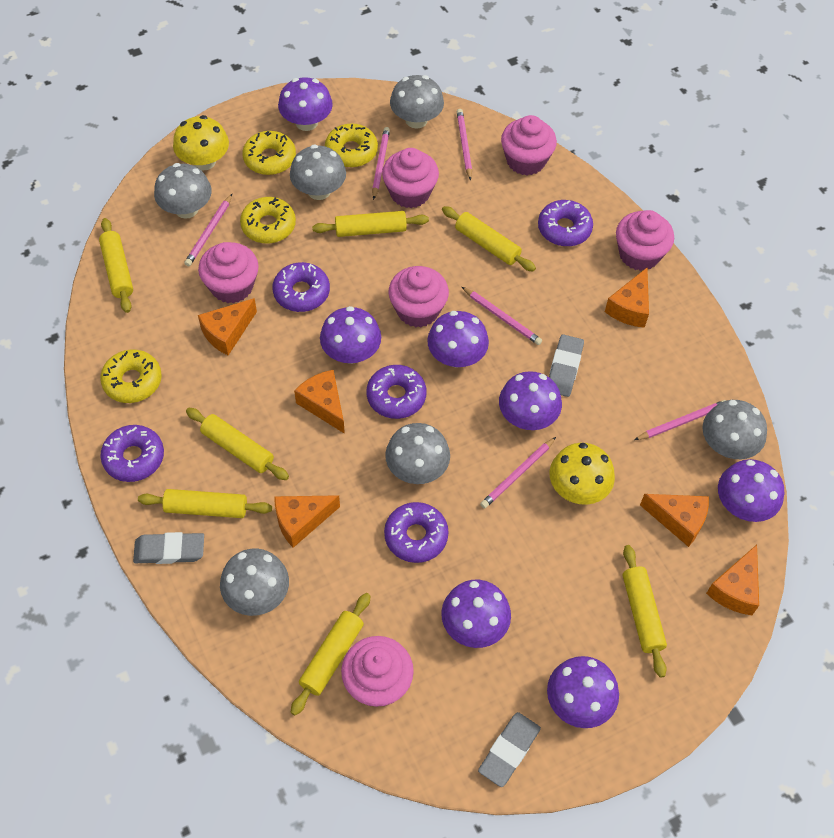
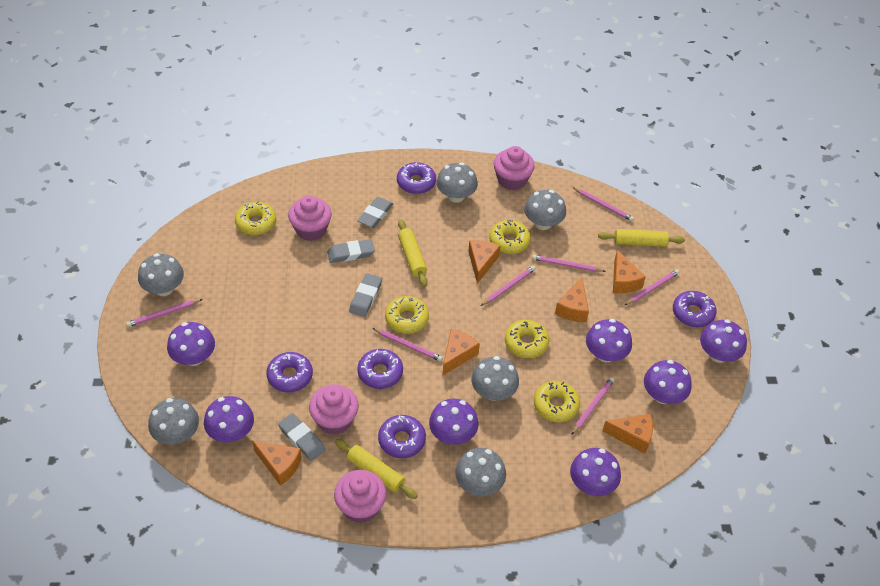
grey eraser: [133,532,204,564] [478,712,541,787] [549,334,584,397] = 3 -> [278,413,326,461] [327,239,375,263] [349,273,382,317] [357,197,393,228] = 4
pink cupcake: [198,242,259,303] [341,636,414,707] [382,148,439,208] [389,266,449,327] [501,115,557,175] [616,210,674,271] = 6 -> [288,195,332,241] [309,384,359,435] [334,470,386,523] [494,146,535,190] = 4
pink pencil: [184,194,232,266] [372,127,390,200] [457,109,472,181] [462,287,542,345] [480,437,556,509] [634,400,727,440] = 6 -> [126,299,203,327] [372,328,443,362] [481,266,536,306] [532,255,605,272] [571,377,614,435] [573,187,634,222] [625,269,680,305] = 7
yellow donut: [100,349,162,403] [240,197,296,244] [242,131,296,175] [325,124,378,167] = 4 -> [235,201,276,235] [385,296,429,334] [489,220,531,254] [505,320,549,358] [534,381,580,422] = 5
yellow mushroom: [173,115,229,170] [550,443,615,505] = 2 -> none = 0
yellow rolling pin: [99,218,133,313] [138,489,272,518] [186,408,289,480] [291,593,371,716] [312,211,429,237] [442,206,536,271] [623,545,667,678] = 7 -> [335,439,418,499] [398,219,427,287] [598,229,685,247] = 3

